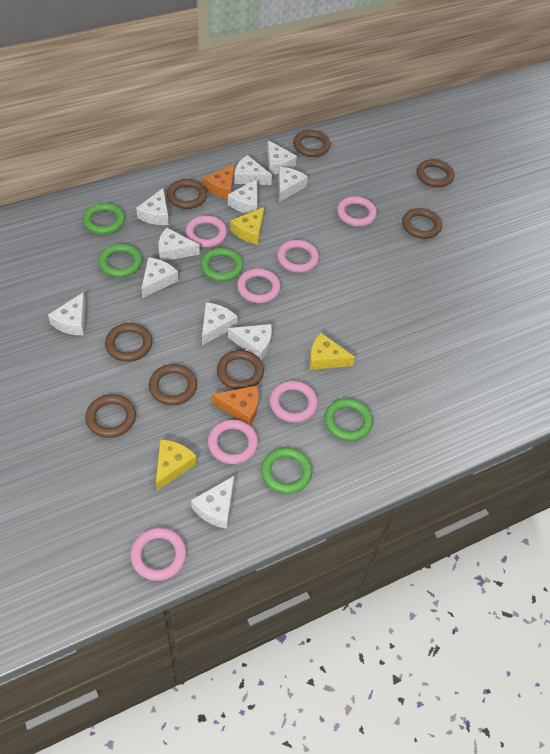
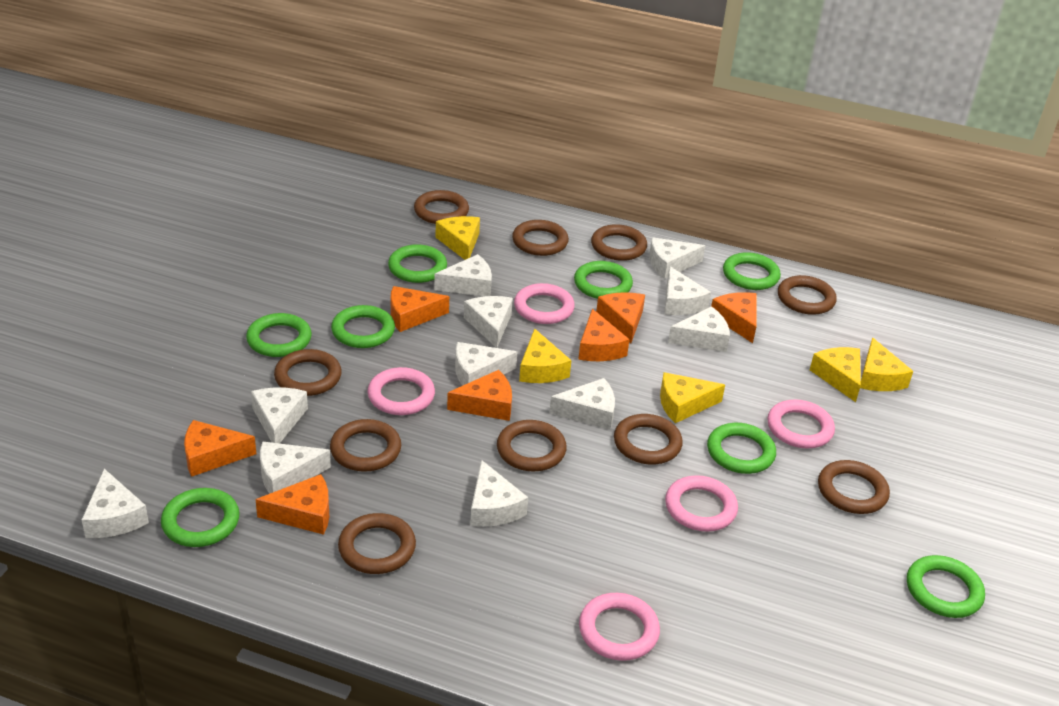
brown ring: [85,394,136,438] [105,323,152,362] [149,364,197,405] [167,179,207,209] [217,350,264,390] [293,130,331,157] [402,208,442,239] [417,159,454,187] = 8 -> [274,349,342,396] [330,419,401,472] [338,513,416,574] [414,190,469,224] [497,420,567,471] [512,220,569,256] [591,224,647,261] [614,414,683,464] [778,275,837,315] [818,460,890,514] = 10
green ring: [83,203,125,235] [98,244,142,278] [200,248,243,281] [261,447,312,494] [324,398,373,441] = 5 -> [161,488,240,547] [246,313,312,357] [331,305,395,348] [388,244,447,283] [574,261,633,299] [707,423,776,474] [723,252,781,290] [907,555,985,618] = 8
orange cheese: [203,164,235,199] [212,386,259,425] = 2 -> [184,420,256,477] [255,474,329,535] [391,286,449,332] [447,370,512,421] [578,309,630,361] [596,292,645,344] [711,292,757,343] = 7
pink ring: [130,528,187,581] [185,215,227,247] [208,419,258,464] [237,268,281,303] [270,381,318,423] [277,240,319,273] [337,196,377,227] = 7 -> [367,367,435,415] [514,283,575,324] [579,593,660,661] [665,475,738,532] [767,399,835,448] = 5
yellow cheese: [156,439,197,491] [231,207,264,244] [309,333,355,370] = 3 -> [435,216,480,260] [519,328,572,383] [660,372,725,423] [810,347,861,402] [860,337,913,391] = 5

